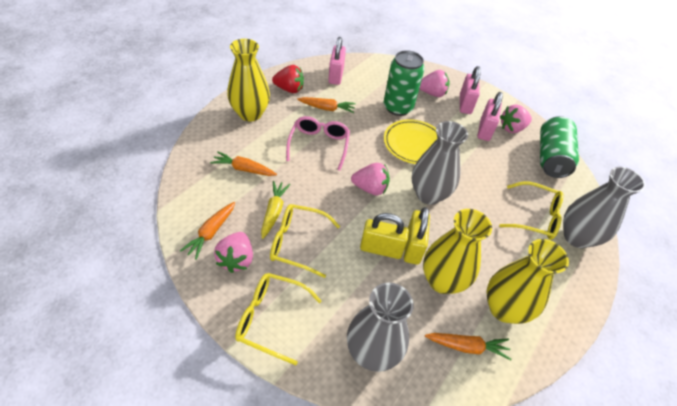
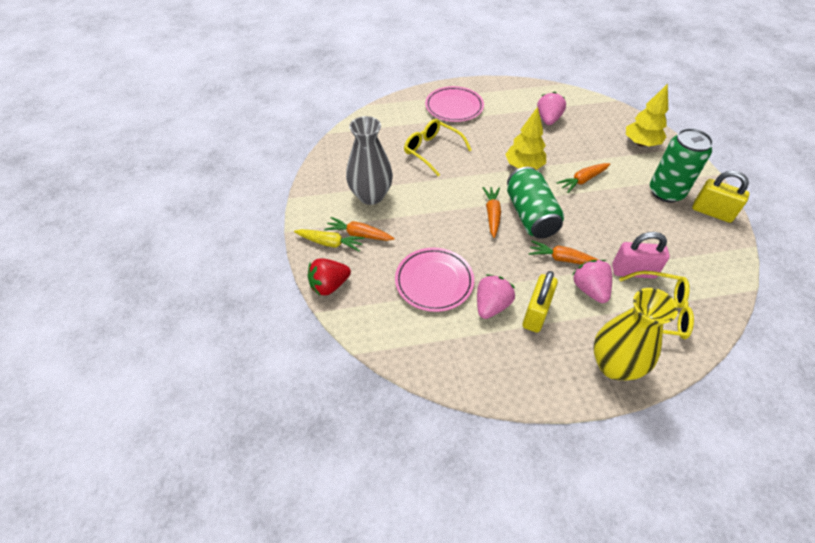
grey vase: [347,283,413,372] [412,121,468,205] [563,167,646,248] = 3 -> [346,116,393,205] = 1
pink glasses: [286,116,350,171] = 1 -> none = 0
pink padlock: [328,37,346,85] [460,66,481,114] [477,92,503,141] = 3 -> [612,232,670,279] = 1
pink plate: none = 0 -> [395,248,474,312] [425,86,484,122] = 2
pink strawberry: [214,232,253,273] [351,163,390,195] [419,70,450,97] [500,105,532,133] = 4 -> [477,274,515,319] [537,92,566,125] [572,260,612,303] = 3
yellow glasses: [235,273,322,365] [270,204,340,278] [499,181,564,240] = 3 -> [404,119,471,176] [619,271,694,339] = 2
yellow plate: [384,119,437,164] = 1 -> none = 0
yellow tree: none = 0 -> [505,107,546,170] [626,84,668,147] = 2
yellow vase: [227,39,270,122] [423,209,492,294] [487,239,569,324] = 3 -> [593,288,678,380] = 1

